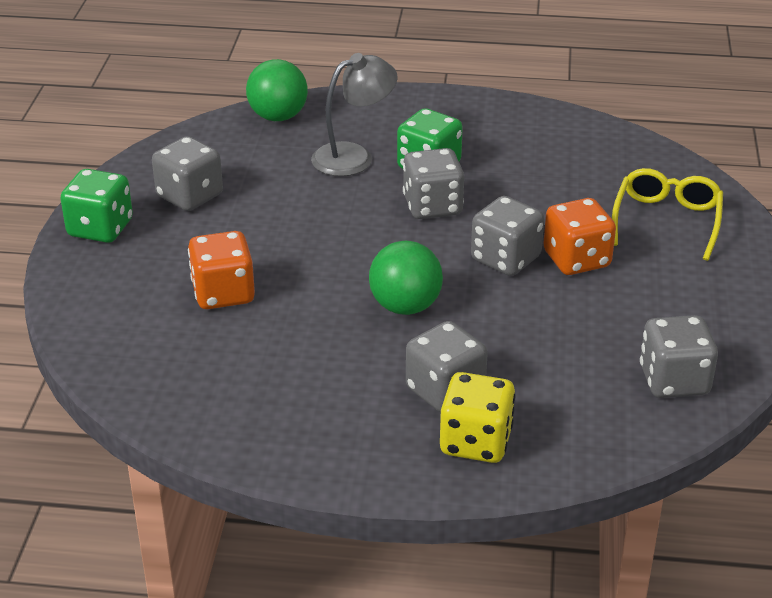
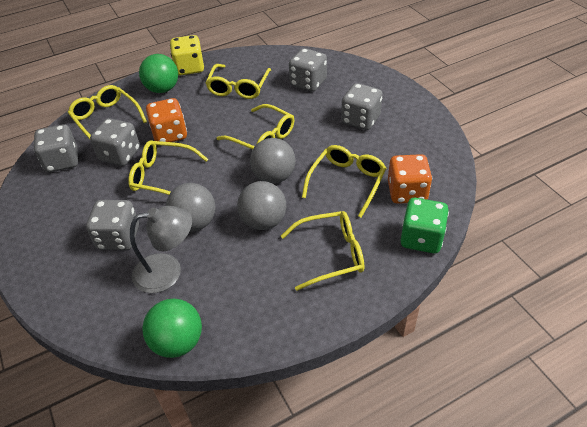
green dice: [60,169,133,243] [397,108,463,169] = 2 -> [401,198,449,253] = 1
grey ball: none = 0 -> [166,183,216,232] [237,181,286,230] [250,138,296,184] = 3
yellow glasses: [612,168,723,261] = 1 -> [68,85,147,139] [128,140,208,195] [206,64,271,99] [217,104,294,149] [281,211,364,291] [302,145,386,218] = 6

